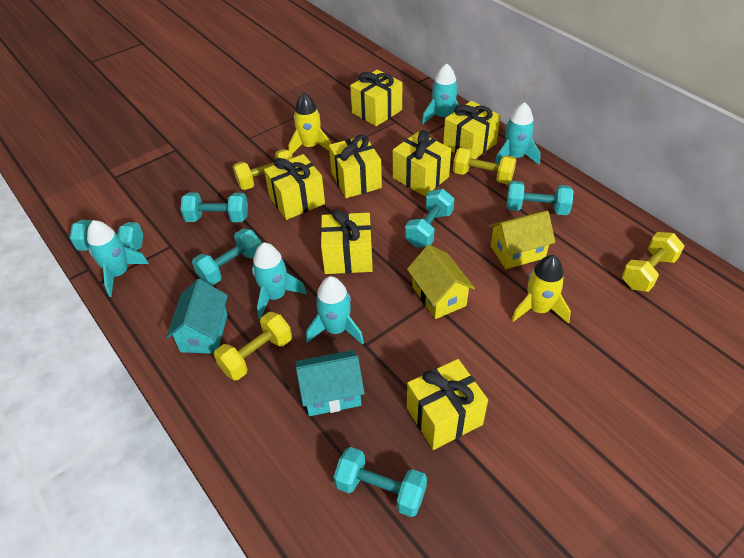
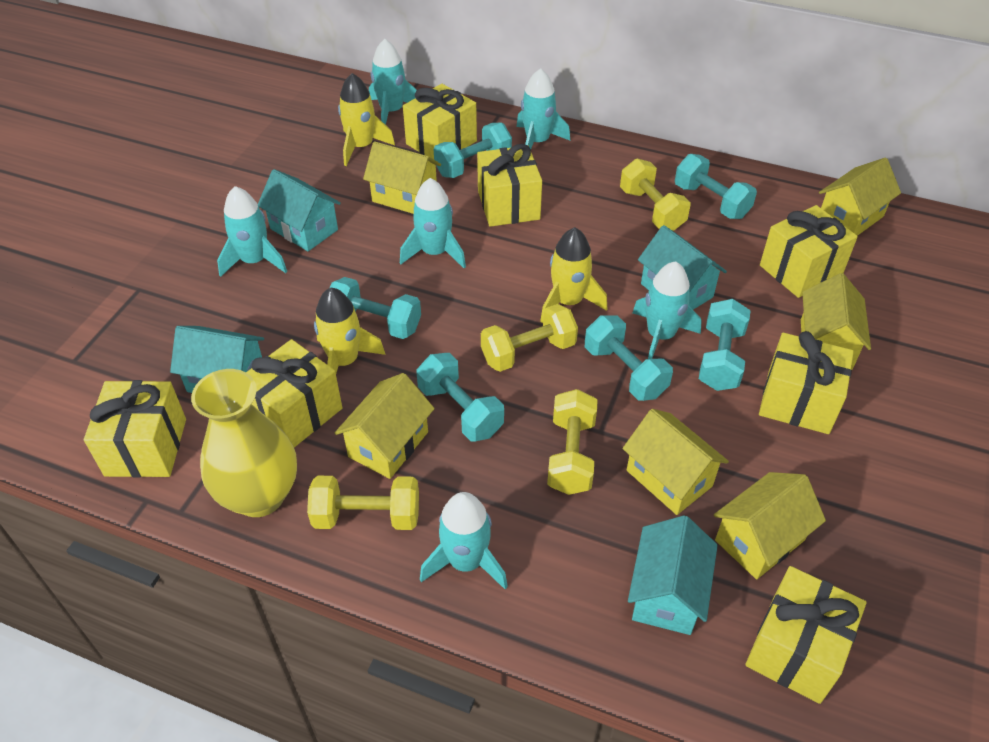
turquoise house: [166,279,228,354] [296,350,365,416] = 2 -> [170,326,264,393] [258,169,341,251] [628,515,718,635] [638,225,727,310] = 4
turquoise rocket: [87,220,149,297] [252,243,307,319] [306,276,364,345] [422,63,459,124] [495,102,541,165] = 5 -> [217,186,287,277] [369,39,417,125] [400,178,466,268] [420,492,508,589] [516,68,570,149] [633,261,702,359] = 6
yellow house: [407,245,475,319] [489,211,555,269] = 2 -> [335,373,435,479] [363,141,441,214] [622,409,729,515] [714,472,826,579] [801,273,871,370] [819,157,901,236] = 6
yellow rocket: [288,93,331,154] [512,255,571,324] = 2 -> [314,287,386,373] [338,73,395,166] [540,227,607,323] = 3
yellow vase: none = 0 -> [191,369,297,517] = 1

